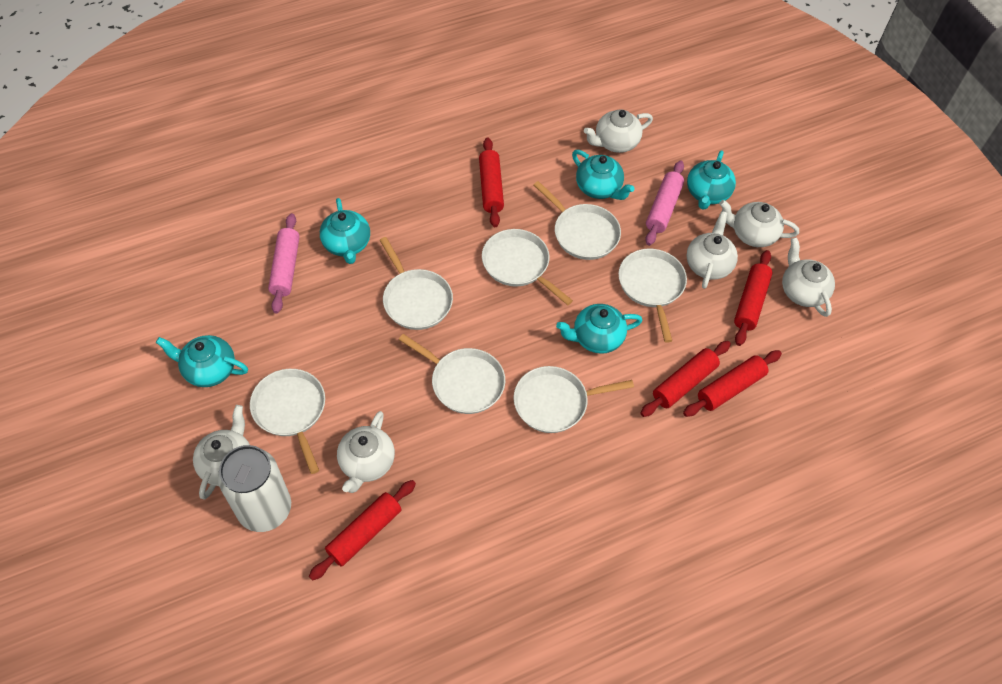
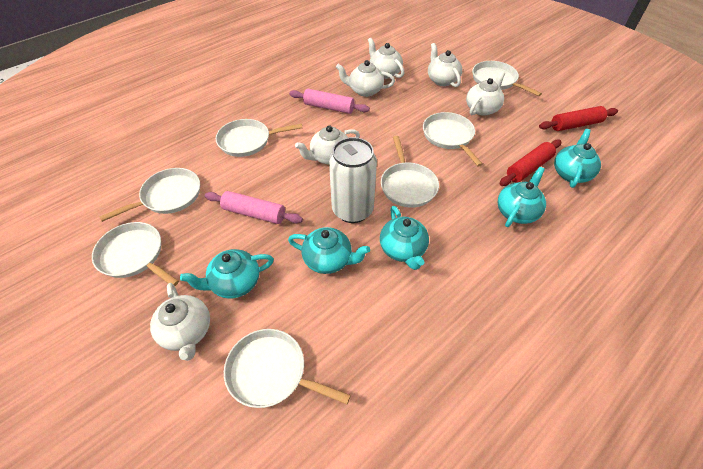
red rolling pin: [309,480,416,581] [479,138,504,227] [640,341,731,417] [683,350,782,417] [734,250,773,346] = 5 -> [499,140,561,186] [539,106,618,131] = 2

